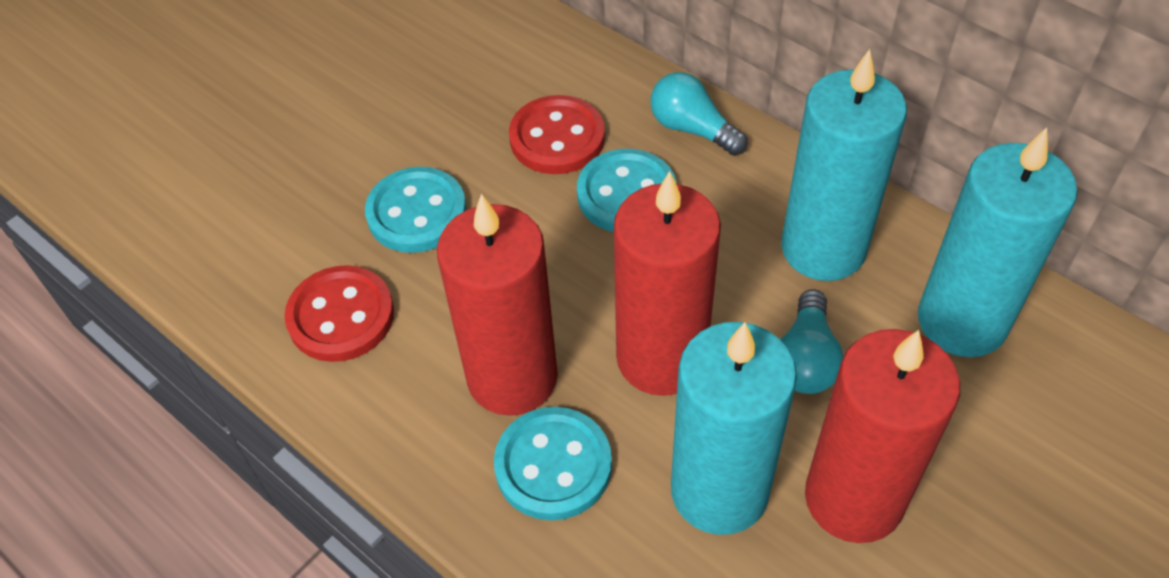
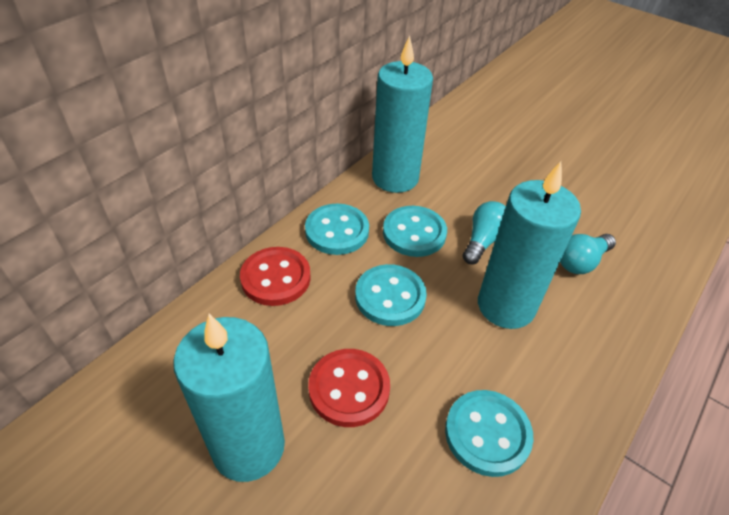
red candle: [437,194,558,416] [614,171,721,396] [805,329,960,543] = 3 -> none = 0
turquoise button: [365,167,466,253] [494,407,612,520] [577,149,677,232] = 3 -> [305,204,369,255] [355,264,427,326] [383,206,447,257] [445,390,534,477] = 4

